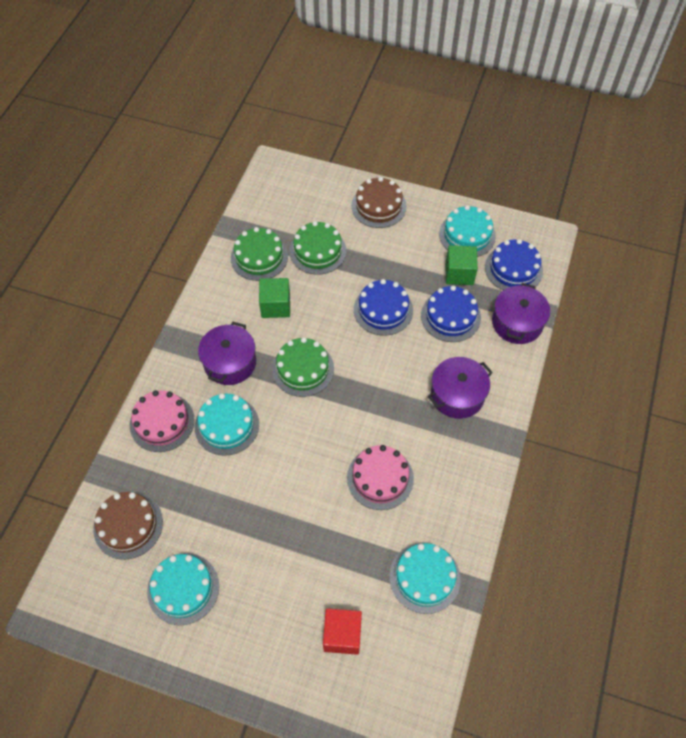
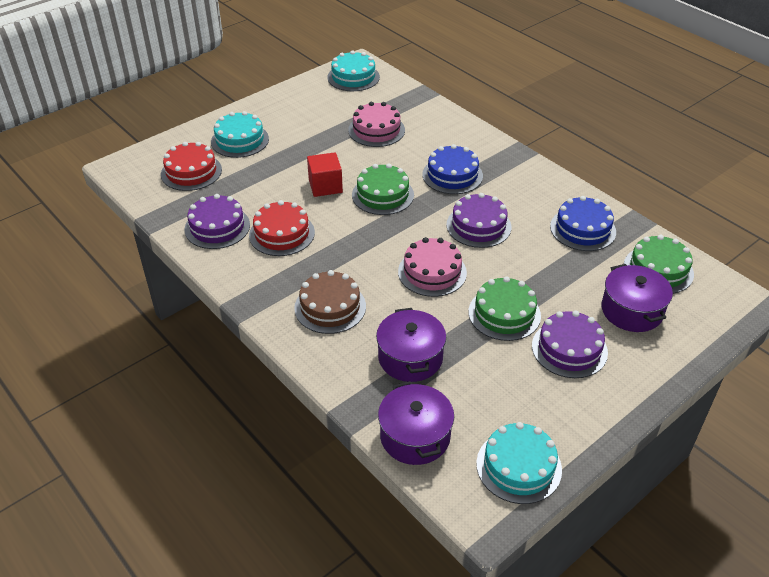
blue cake: [354,279,413,336] [421,285,481,342] [485,239,543,290] = 3 -> [422,144,483,194] [550,196,616,251] = 2
brown cake: [93,492,163,560] [351,177,407,228] = 2 -> [294,270,366,334] = 1
green cube: [259,278,290,318] [446,245,478,285] = 2 -> none = 0
purple cake: none = 0 -> [184,194,250,249] [446,193,511,248] [532,311,608,378] = 3
red cake: none = 0 -> [161,142,222,191] [249,200,315,256] = 2
turquoise cake: [147,553,219,625] [195,393,259,456] [389,543,461,614] [439,205,496,257] = 4 -> [211,111,269,158] [327,51,380,91] [476,422,562,504] = 3

